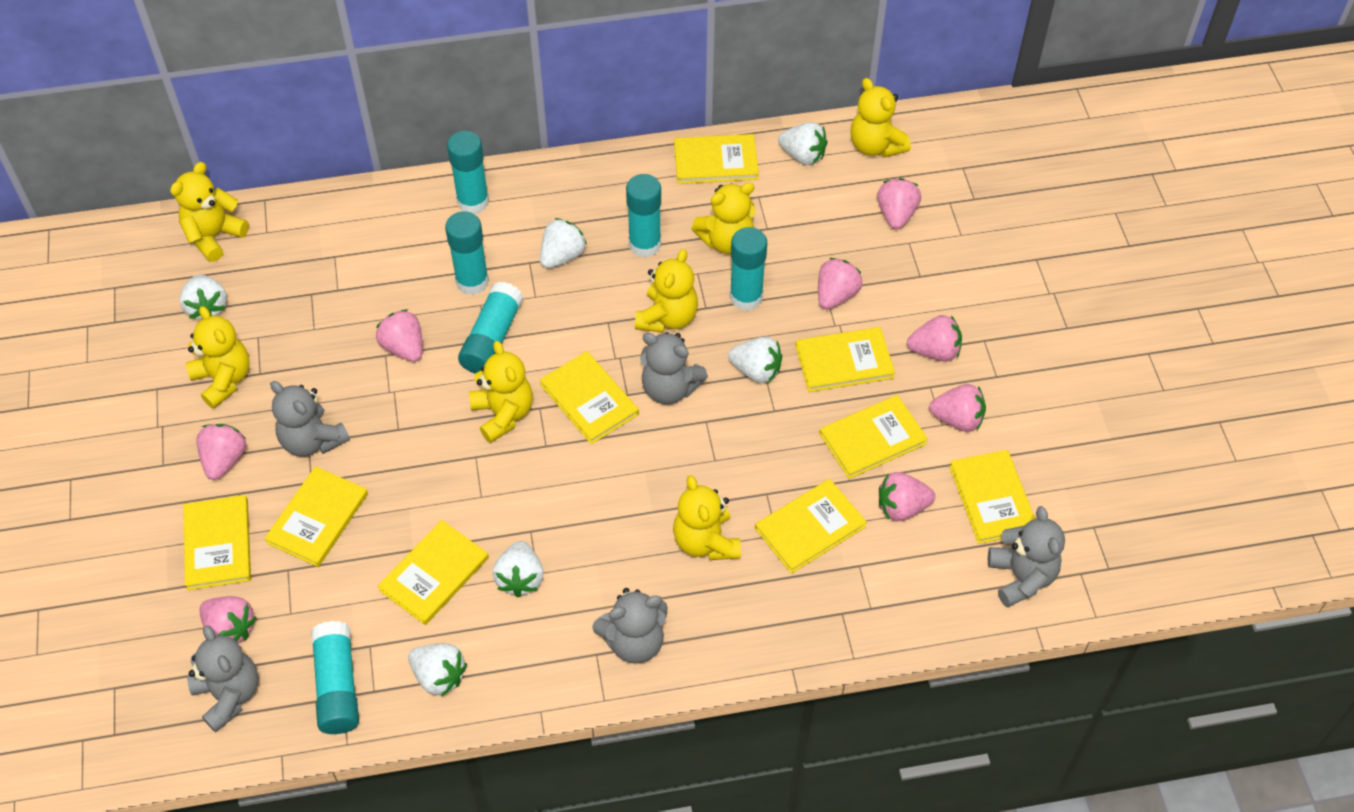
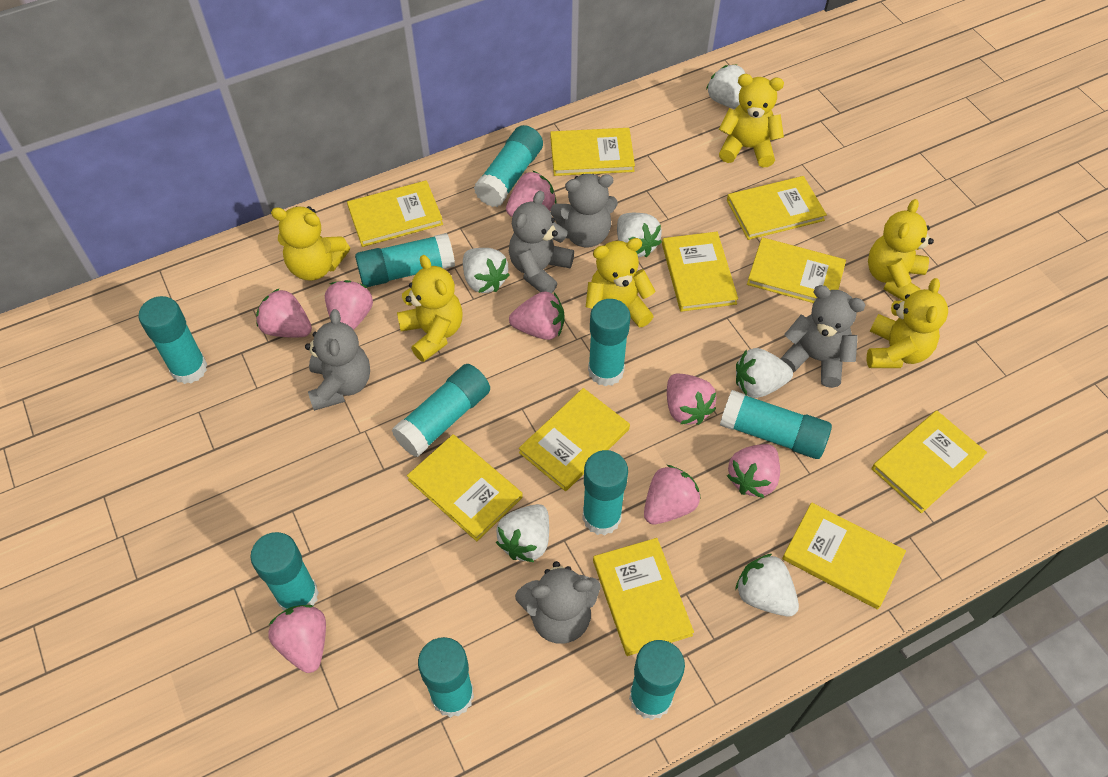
turquoise glue stick: [311,621,359,734] [445,211,489,295] [447,131,489,214] [458,282,523,374] [626,174,661,258] [730,227,767,311] = 6 -> [139,296,207,384] [250,532,319,611] [355,233,455,287] [392,364,490,457] [418,637,474,718] [474,125,543,207] [582,450,628,535] [588,299,631,386] [629,640,685,720] [720,390,832,459] = 10
yellow book: [184,495,251,590] [264,466,368,567] [378,520,489,625] [540,351,639,444] [674,134,759,184] [755,479,867,574] [795,327,895,392] [819,395,928,479] [949,450,1035,544] = 9 -> [347,180,443,247] [407,434,523,541] [519,388,630,491] [550,128,635,176] [593,538,694,656] [662,232,738,312] [727,176,827,240] [747,237,846,303] [782,502,906,609] [872,410,987,513] = 10
yellow teddy bear: [170,162,249,262] [186,306,250,409] [469,341,533,443] [635,249,698,333] [673,475,741,560] [692,182,756,254] [850,78,911,158] = 7 -> [271,206,350,281] [397,255,463,362] [586,238,656,327] [719,74,784,167] [867,278,948,368] [868,199,934,301] = 6

